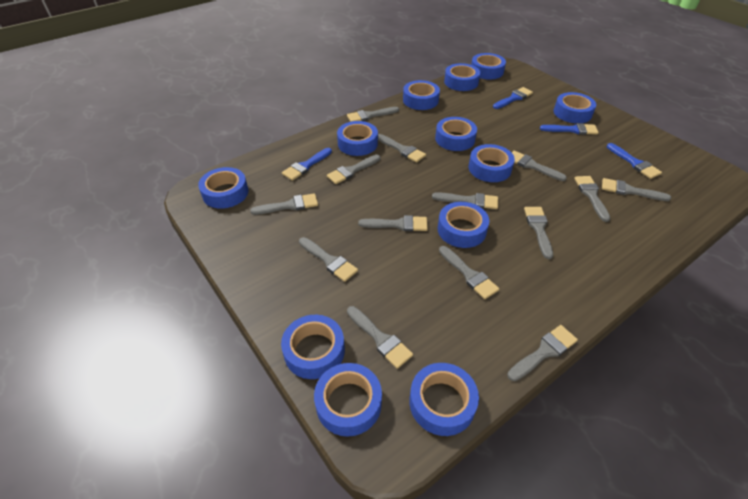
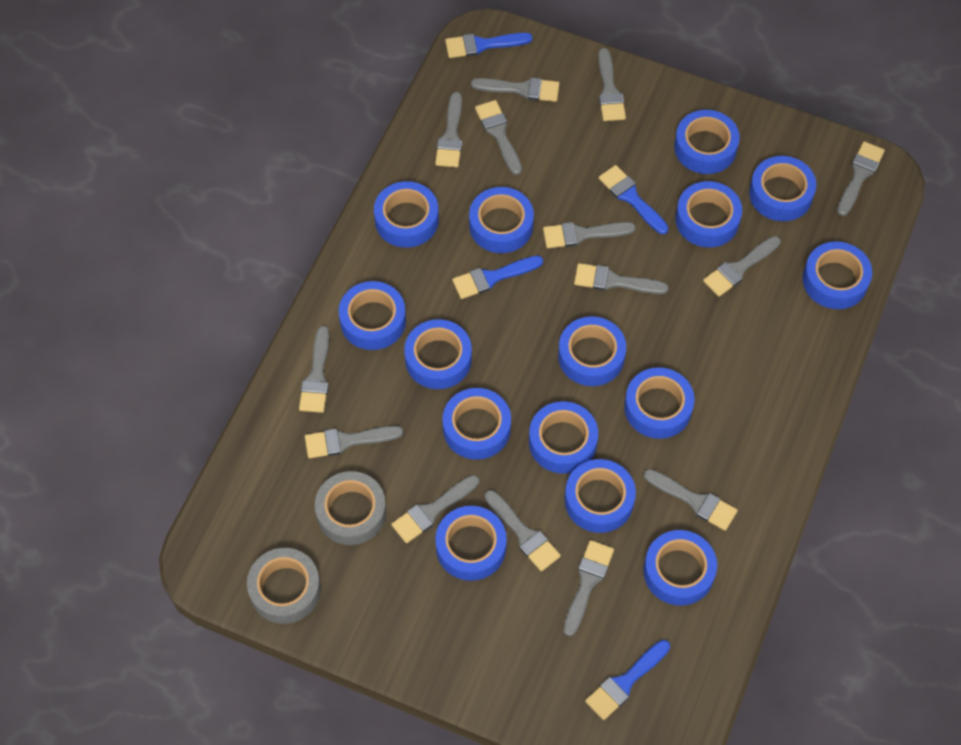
blue tape: [198,167,248,209] [281,315,345,379] [314,363,382,437] [337,121,378,156] [403,80,440,110] [410,363,479,436] [435,117,477,151] [438,202,489,248] [444,63,480,91] [468,144,515,182] [471,53,506,80] [554,92,596,123] = 12 -> [339,281,406,350] [374,181,439,248] [404,319,472,389] [435,506,507,581] [442,388,511,460] [469,187,534,253] [529,401,598,474] [558,316,626,386] [565,459,636,533] [624,367,695,439] [644,530,717,606] [674,110,740,174] [676,181,742,247] [749,156,817,221] [803,241,872,309] = 15
grey tape: none = 0 -> [247,548,321,624] [315,471,386,545] = 2

